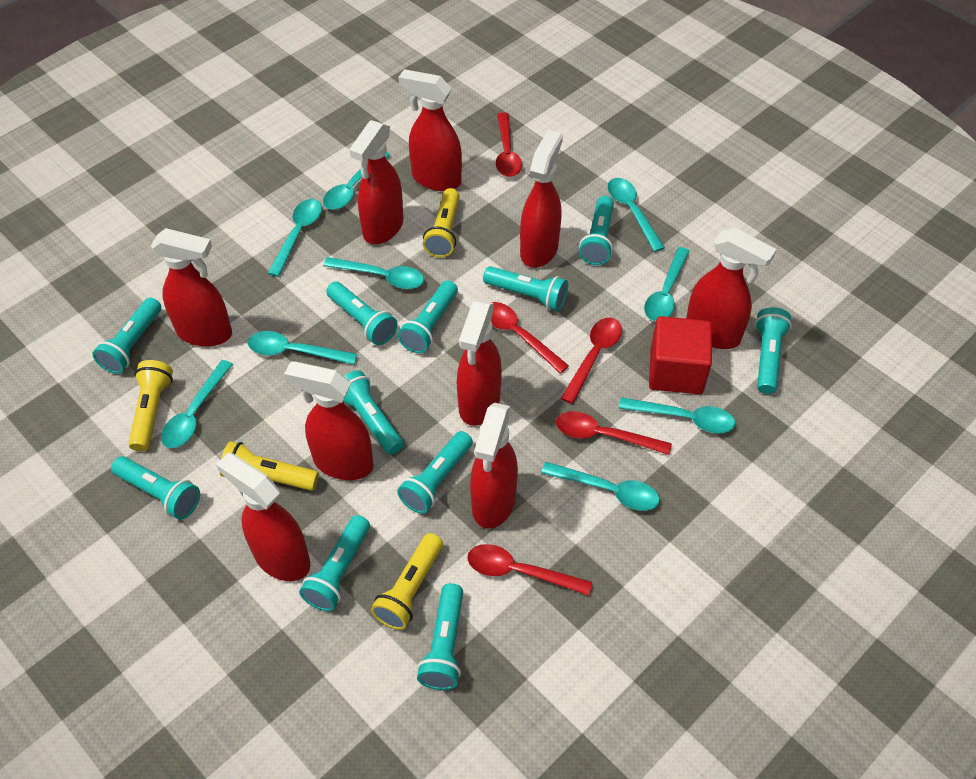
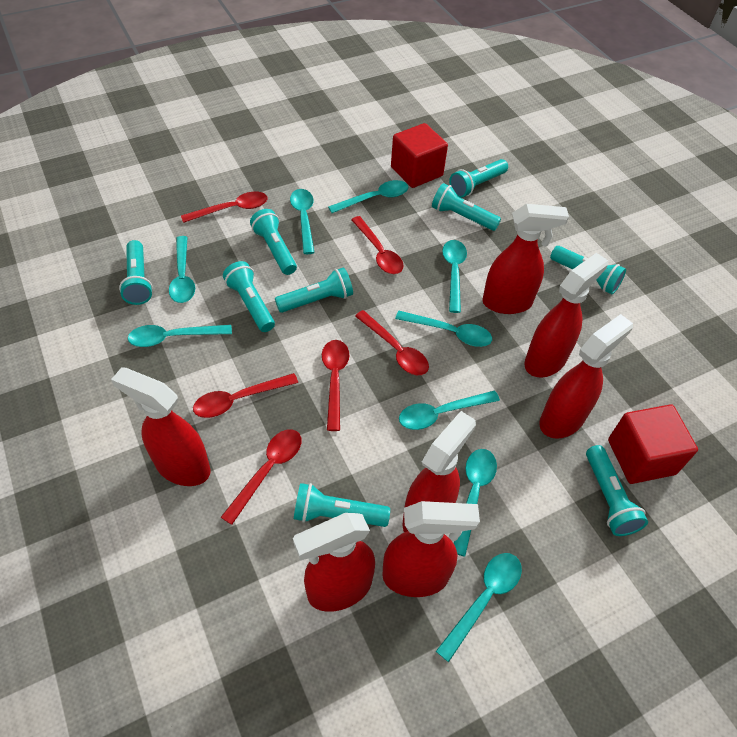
red cube: [649,316,712,394] = 1 -> [391,123,448,188] [608,404,698,484] = 2
red spoon: [467,544,592,596] [491,302,569,374] [496,112,522,177] [556,411,672,455] [561,318,622,404] = 5 -> [181,192,268,223] [193,373,298,418] [221,429,301,525] [322,340,349,431] [351,216,404,274] [355,310,429,375] = 6
red spray bottle: [151,228,232,346] [216,453,310,581] [284,361,374,480] [349,120,404,244] [398,69,462,191] [457,300,502,426] [470,403,518,529] [520,129,563,268] [686,228,776,349] = 9 -> [111,367,211,486] [293,513,375,612] [382,501,480,597] [403,411,476,532] [482,204,569,314] [524,253,608,378] [539,314,633,439] = 7
turquoise flashlight: [92,298,161,374] [111,456,200,519] [299,515,370,611] [326,281,398,345] [343,370,404,455] [397,431,473,514] [398,280,458,353] [417,583,463,690] [483,266,568,311] [579,196,614,265] [755,307,792,394] = 11 -> [119,240,153,305] [223,261,275,332] [250,209,297,275] [275,267,353,313] [294,483,390,527] [432,183,501,231] [449,159,508,198] [550,246,626,294] [586,445,648,536] = 9
yellow flashlight: [128,360,173,452] [220,441,319,491] [371,533,443,630] [423,188,460,257] = 4 -> none = 0

